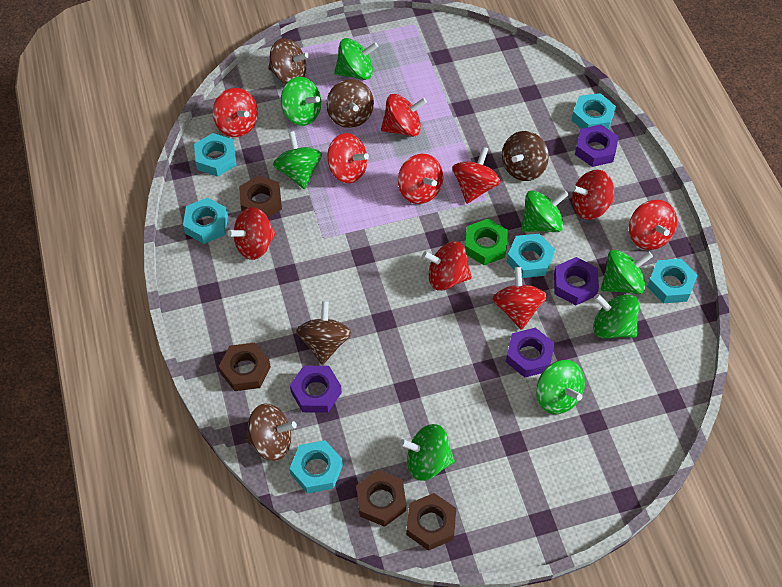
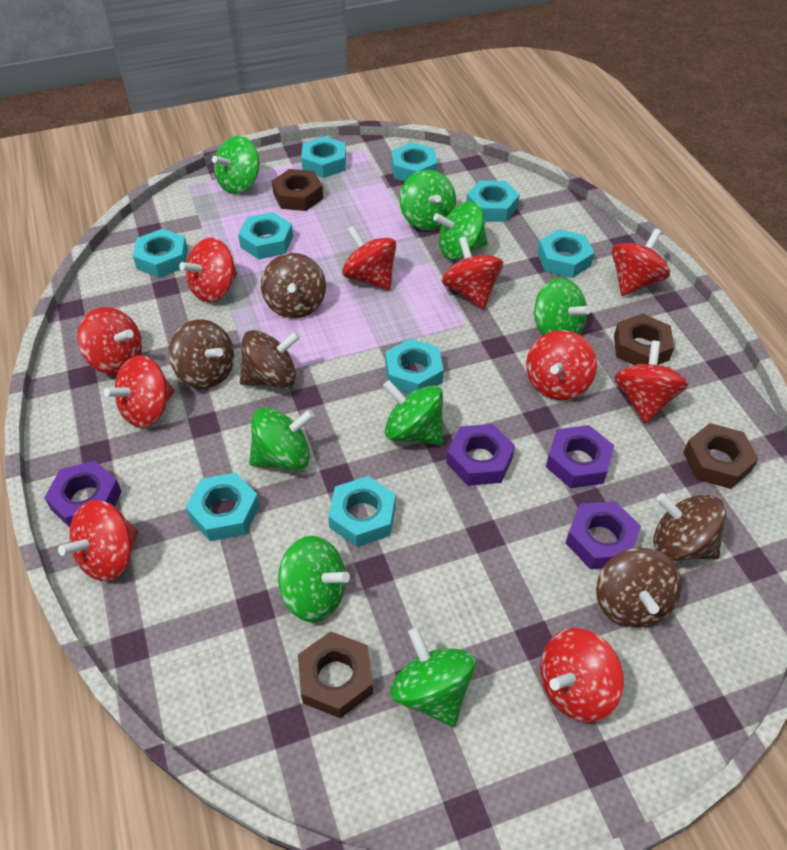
green nut: [465,219,508,265] = 1 -> none = 0
turquoise nut: [183,197,228,244] [194,133,236,177] [289,440,343,494] [507,234,555,278] [571,93,616,129] [647,259,698,303] = 6 -> [133,229,188,278] [186,473,260,541] [238,212,293,259] [301,136,346,178] [328,476,396,547] [386,338,444,394] [391,142,437,181] [466,180,519,222] [537,229,594,278] = 9

